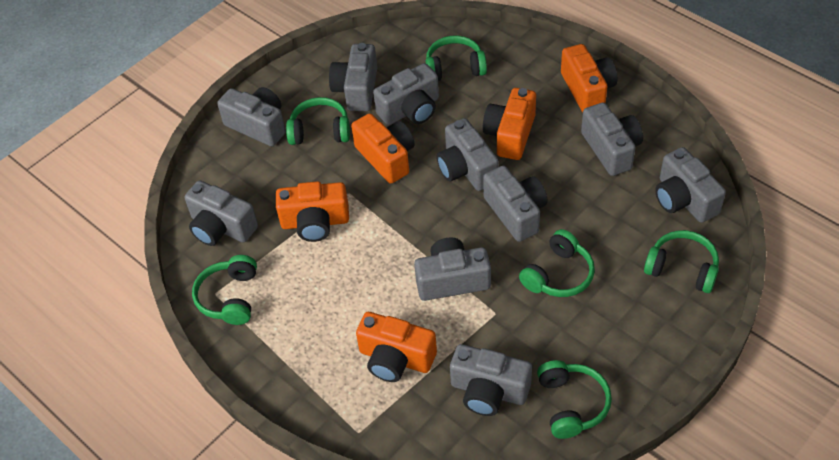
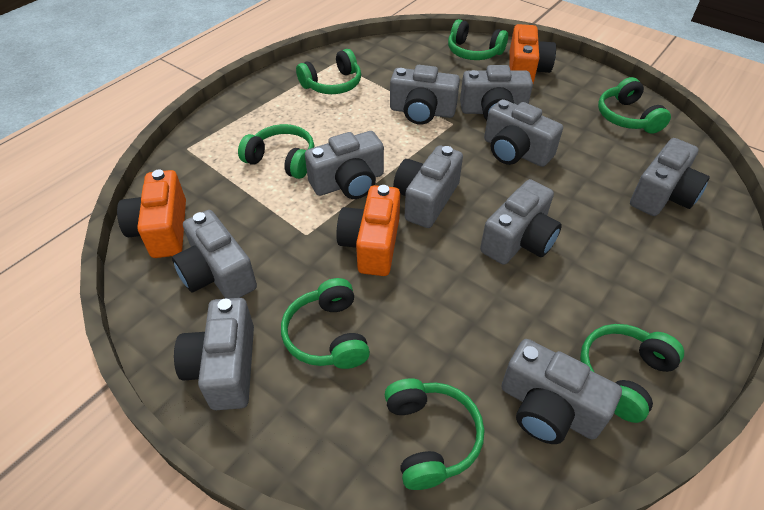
green headphones: [192,255,257,325] [286,97,350,145] [426,35,487,81] [519,229,595,297] [537,360,612,439] [644,230,719,293] = 6 -> [238,124,314,179] [281,278,370,369] [296,49,361,94] [384,378,484,490] [448,19,508,60] [580,324,684,423] [598,77,671,134] = 7
orange camera: [276,181,349,242] [351,113,415,184] [356,312,437,382] [482,88,536,160] [561,44,617,112] = 5 -> [117,170,186,258] [336,185,400,276] [509,24,556,83] = 3

